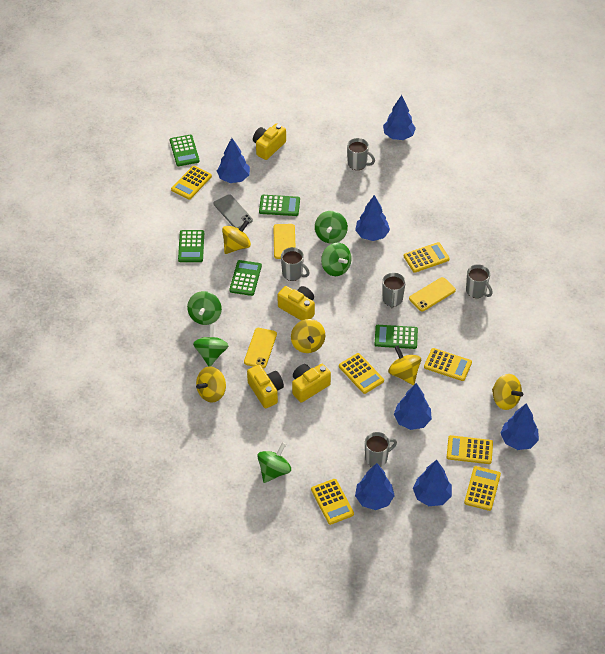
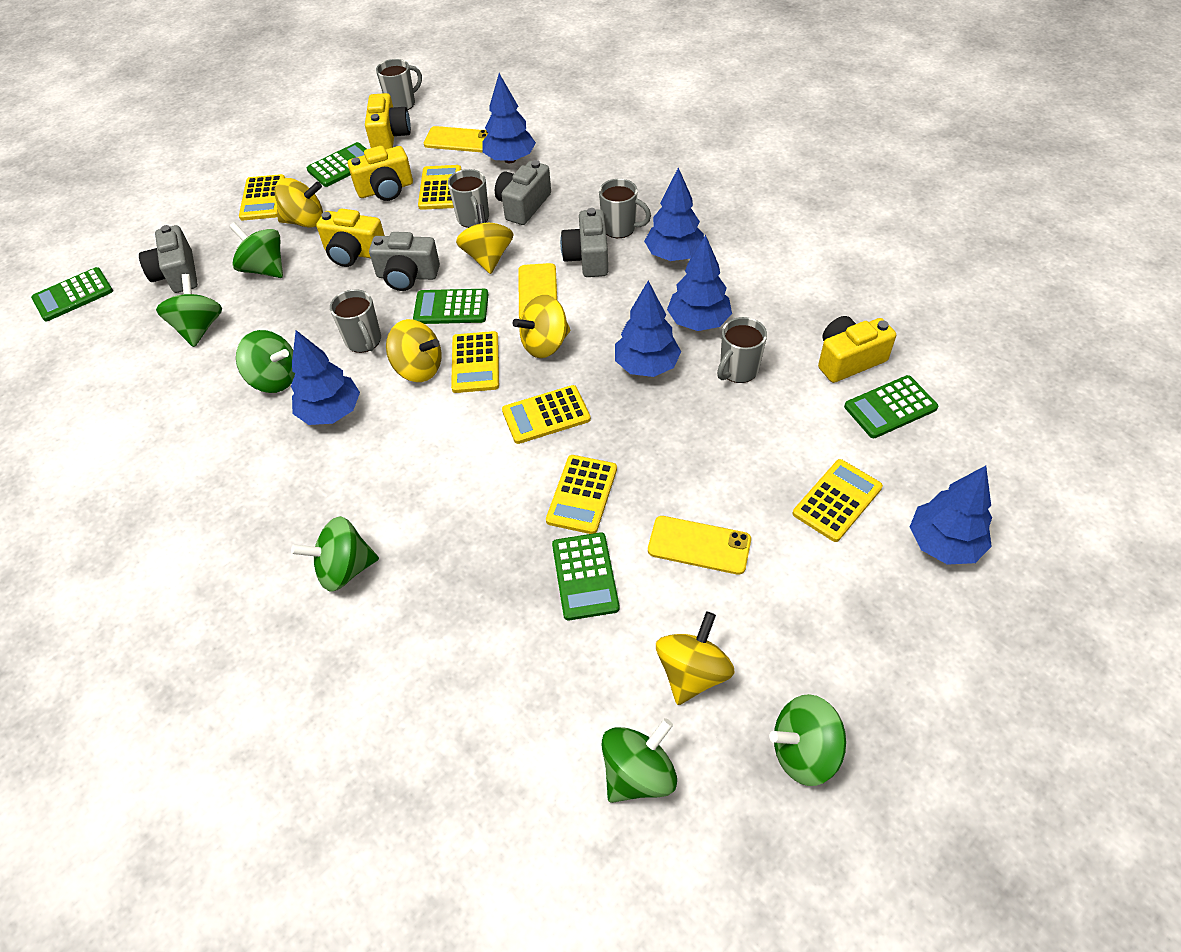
blue tree: [217,138,250,183] [355,195,390,241] [355,463,395,510] [383,95,416,140] [394,383,432,430] [413,460,452,506] [501,403,539,450] = 7 -> [291,330,360,425] [483,73,536,163] [615,281,681,377] [644,167,704,261] [667,235,732,331] [910,466,992,565] = 6
green spinning top: [187,291,222,325] [193,325,228,366] [257,442,291,483] [315,211,348,243] [321,243,352,276] = 5 -> [156,274,222,347] [229,222,283,278] [236,330,295,393] [291,516,379,592] [602,718,677,803] [769,694,846,786] = 6
grey camera: none = 0 -> [139,225,198,293] [369,232,440,291] [495,160,551,225] [560,208,608,277] = 4
grey phone: [214,194,253,229] = 1 -> none = 0
yellow calculator: [171,166,212,200] [311,479,354,525] [339,353,384,394] [404,242,450,273] [424,348,472,381] [447,435,493,464] [464,466,501,511] = 7 -> [239,174,285,220] [418,165,462,210] [451,331,499,393] [502,385,591,444] [546,455,617,534] [793,459,883,542] = 6

